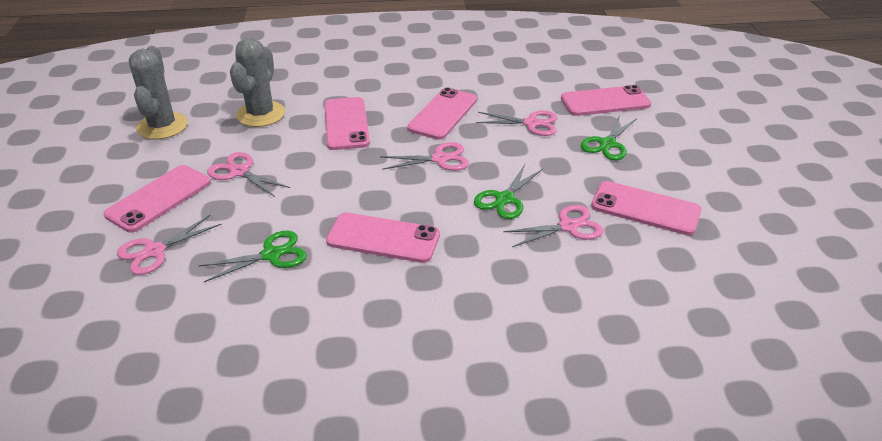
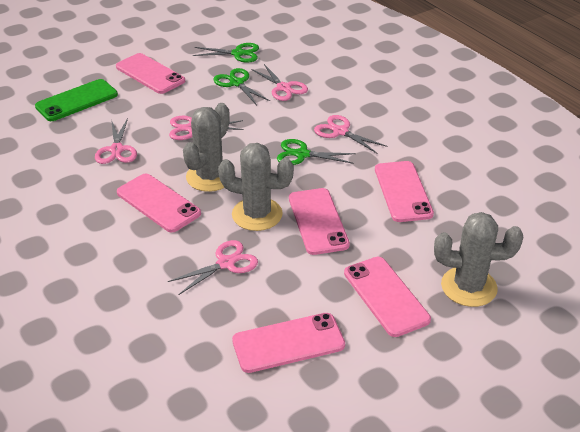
green phone: none = 0 -> [35,79,118,121] = 1
grey cactus: [129,46,188,140] [230,38,285,127] = 2 -> [183,103,230,192] [218,143,294,231] [434,212,523,307] = 3

